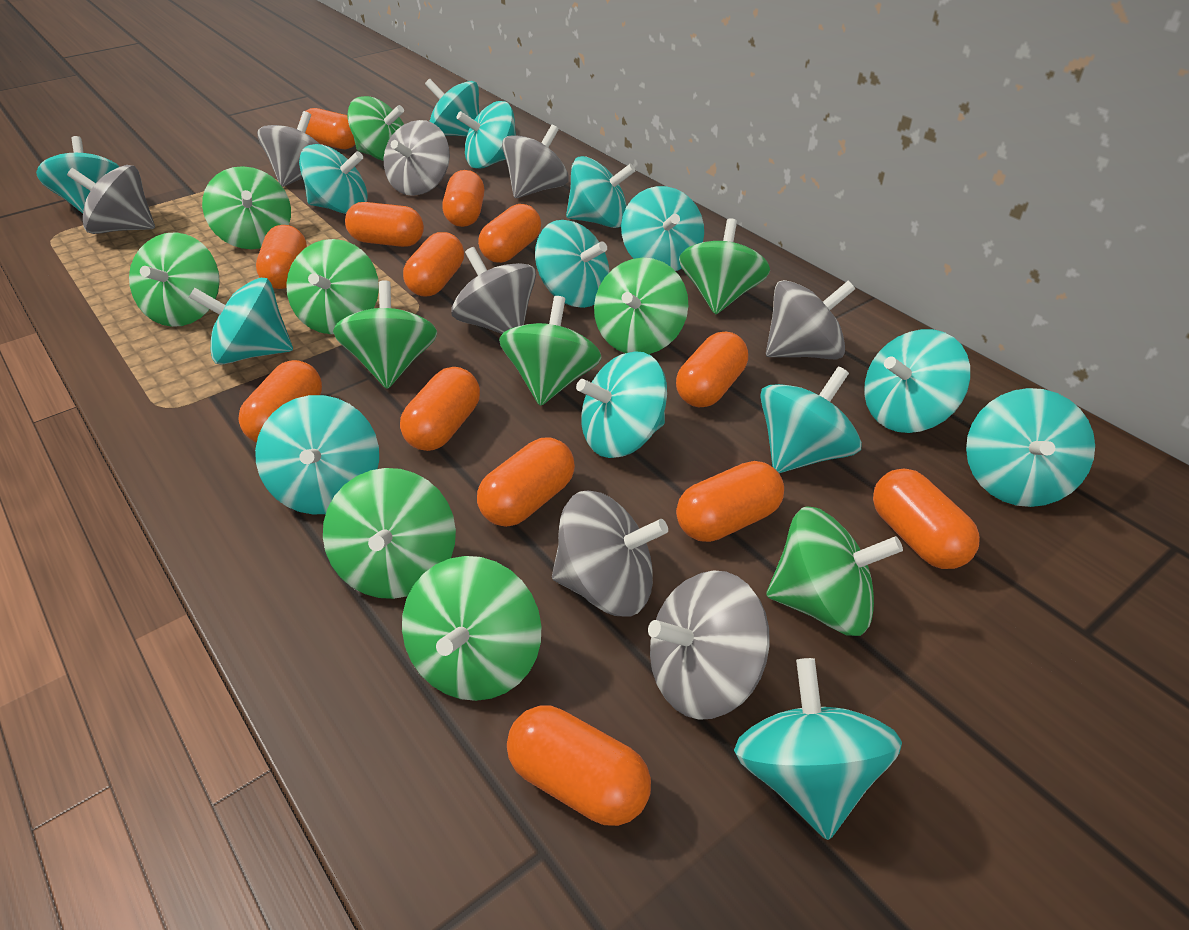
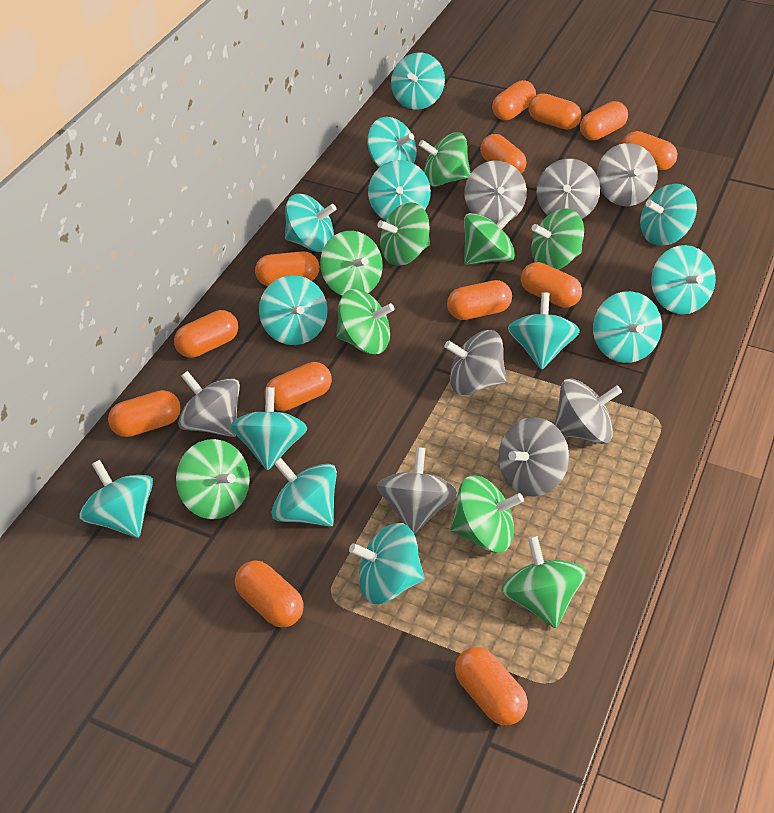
green spinning top: [129,232,220,327] [202,166,291,249] [286,239,379,334] [323,468,456,599] [333,280,437,389] [347,96,404,161] [402,556,542,701] [499,296,602,406] [594,258,688,354] [679,218,770,315] [766,506,903,636] = 11 -> [176,439,250,519] [320,231,383,296] [336,289,394,354] [378,202,430,266] [419,132,470,187] [450,475,524,553] [464,209,515,265] [501,536,586,628] [531,208,584,270] = 9
turquoise spinning top: [36,136,120,213] [189,278,293,365] [255,395,379,514] [299,144,368,214] [425,79,479,137] [456,101,516,169] [535,220,610,308] [566,156,635,228] [576,351,667,458] [621,186,704,271] [734,658,902,840] [760,367,862,473] [864,329,970,433] [966,388,1095,507] = 14 -> [80,460,153,538] [230,387,307,471] [259,275,328,345] [272,457,337,526] [285,194,336,252] [349,523,424,604] [367,117,416,167] [368,160,431,220] [391,52,445,110] [508,292,580,370] [593,291,662,363] [640,184,697,246] [651,245,716,314] = 13

